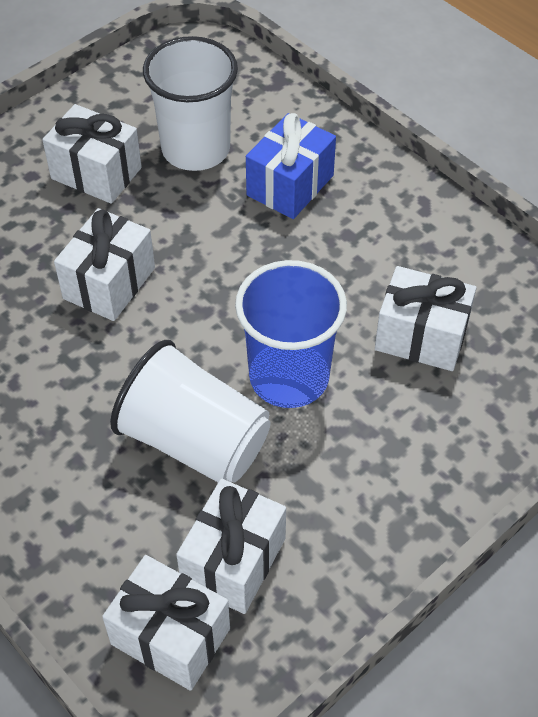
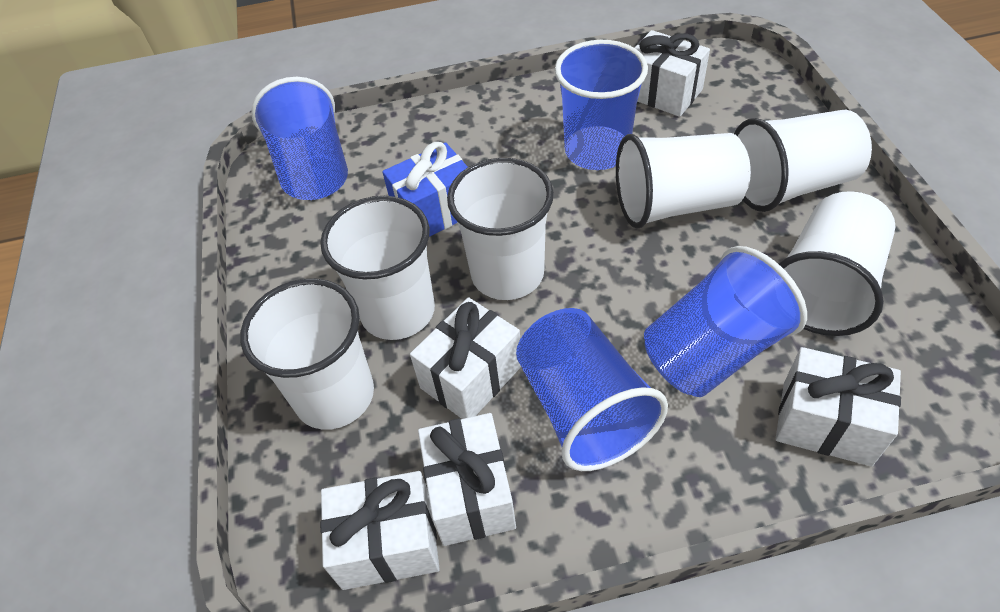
blue cup: [235,260,347,408] = 1 -> [251,77,348,200] [516,308,668,471] [555,40,648,170] [644,246,807,397] = 4
white cup: [110,340,271,483] [143,36,238,171] = 2 -> [240,278,374,430] [320,196,435,340] [447,158,554,300] [616,133,751,229] [734,110,872,212] [779,191,896,336] = 6

